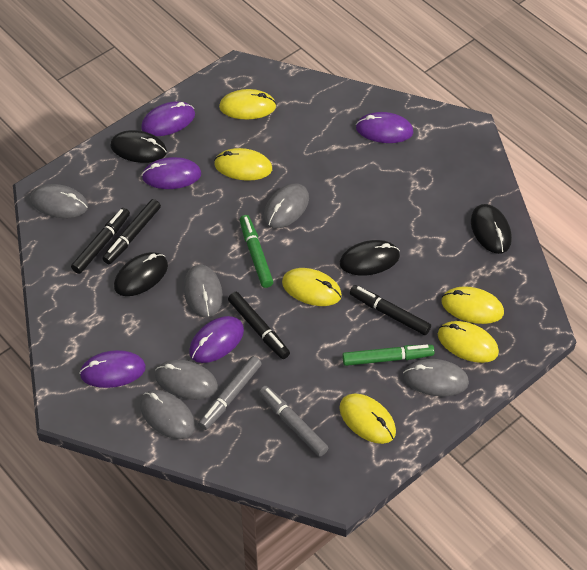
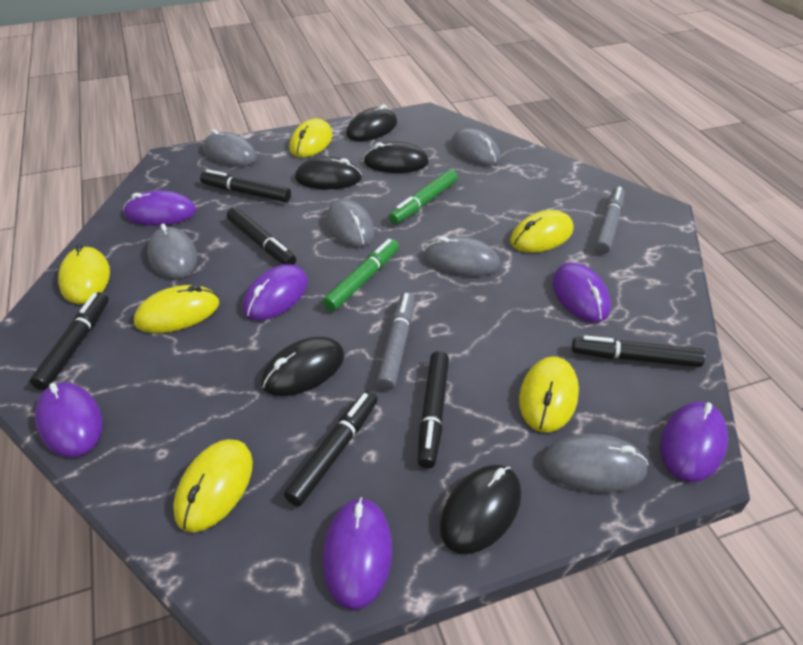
black marker: [71,208,130,274] [102,199,161,264] [228,292,290,359] [350,285,431,335] = 4 -> [30,292,109,390] [200,169,291,202] [227,208,296,265] [284,391,378,506] [418,351,449,468] [572,335,705,367] = 6
black mouse: [110,130,167,163] [114,252,168,296] [340,240,400,276] [471,204,512,254] = 4 -> [261,337,344,396] [295,157,362,189] [346,104,397,141] [364,141,429,173] [440,465,521,554] = 5
purple mouse: [79,350,146,388] [141,101,195,136] [142,157,201,189] [189,316,244,363] [356,112,414,143] = 5 -> [35,382,103,457] [123,190,196,226] [243,264,308,321] [323,497,392,610] [553,263,611,322] [661,402,728,482] = 6

